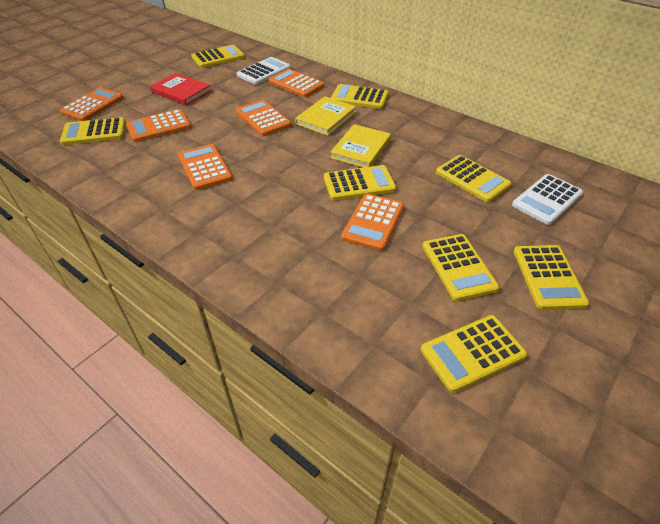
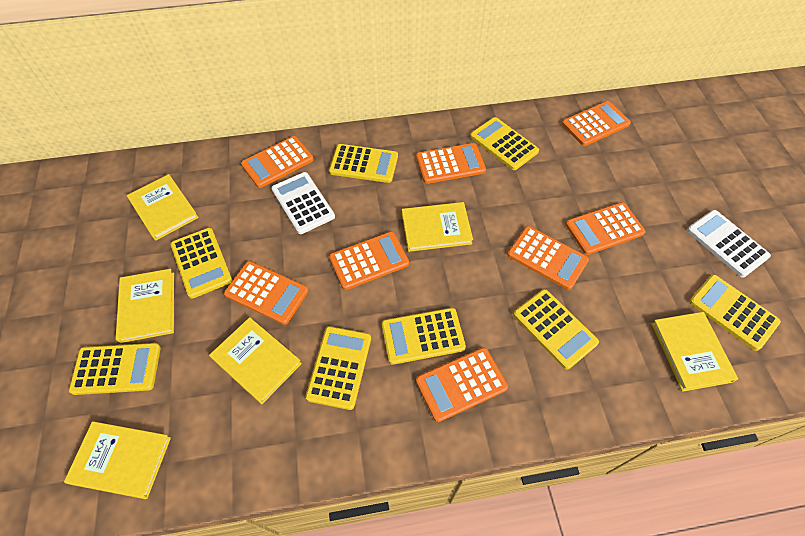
orange calculator: [60,87,123,121] [126,109,191,142] [178,144,233,190] [236,100,291,136] [268,69,325,97] [341,193,404,251] = 6 -> [224,261,309,325] [241,136,314,188] [329,232,409,290] [416,143,486,184] [416,347,508,422] [507,226,589,290] [562,101,631,146] [566,202,646,255] = 8
red book: [150,73,211,105] = 1 -> none = 0
yellow book: [295,96,356,136] [330,124,391,168] = 2 -> [64,421,171,499] [116,269,174,343] [127,174,199,241] [209,317,302,404] [402,202,473,252] [651,312,738,392] = 6

